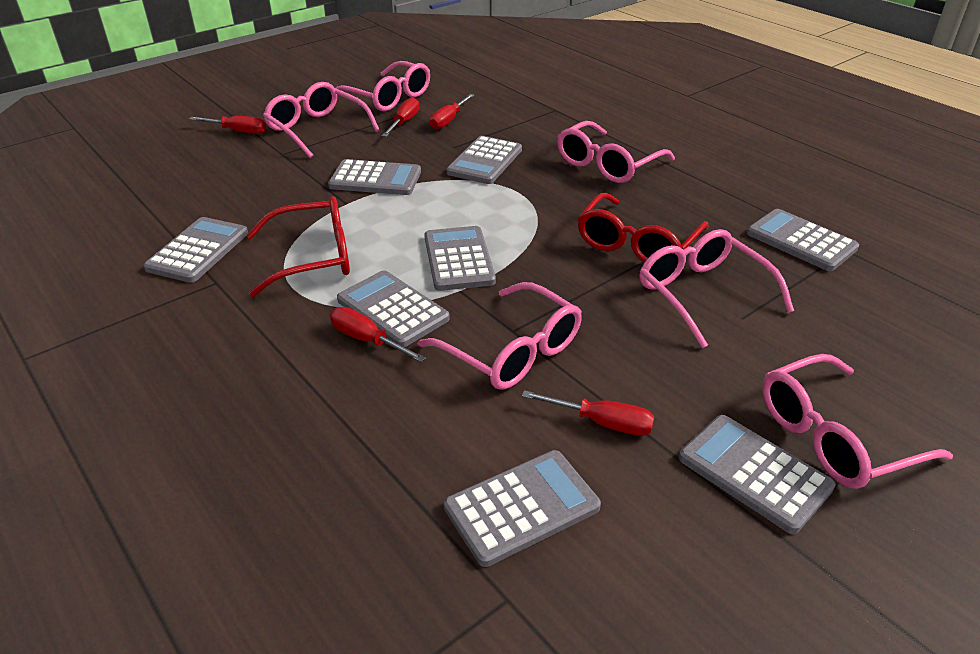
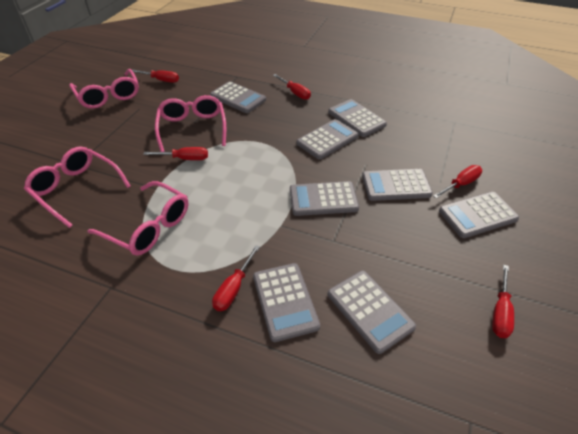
pink glasses: [263,82,380,158] [335,61,430,111] [418,282,582,390] [557,121,675,183] [640,229,794,348] [762,354,953,489] = 6 -> [24,146,131,228] [69,69,139,109] [87,181,188,255] [155,95,226,152] = 4
red glasses: [246,196,350,297] [577,193,709,263] = 2 -> none = 0
red screwdriver: [189,116,266,134] [330,307,426,362] [382,97,419,137] [429,94,474,130] [522,390,654,436] = 5 -> [132,69,179,83] [143,147,208,160] [212,245,260,311] [273,74,311,100] [433,165,482,199] [492,265,514,338] = 6

